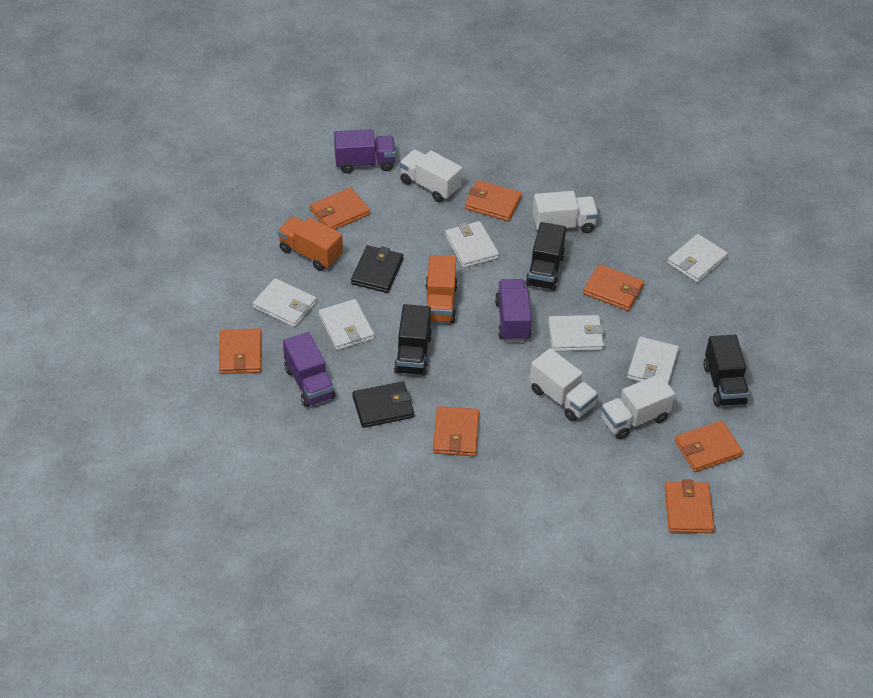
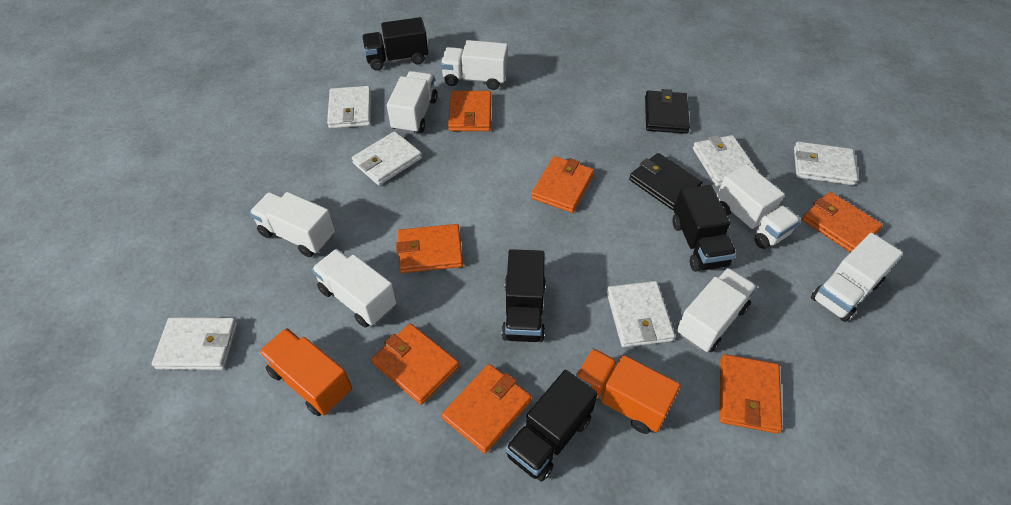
black truck: [394,304,432,376] [525,222,566,291] [703,335,749,407] = 3 -> [362,17,428,71] [502,249,546,342] [505,370,598,482] [672,185,736,272] = 4
purple truck: [283,332,335,407] [334,129,396,173] [495,279,531,341] = 3 -> none = 0
white truck: [399,150,462,202] [530,348,598,421] [532,191,598,233] [601,374,675,439] = 4 -> [249,192,335,257] [312,249,397,328] [387,71,437,134] [441,40,508,90] [677,268,757,353] [717,164,800,249] [811,233,903,322] = 7

